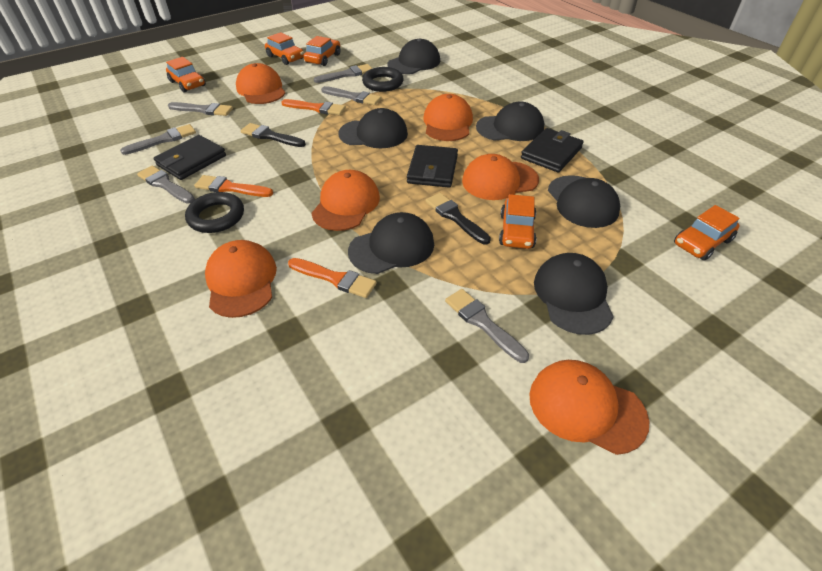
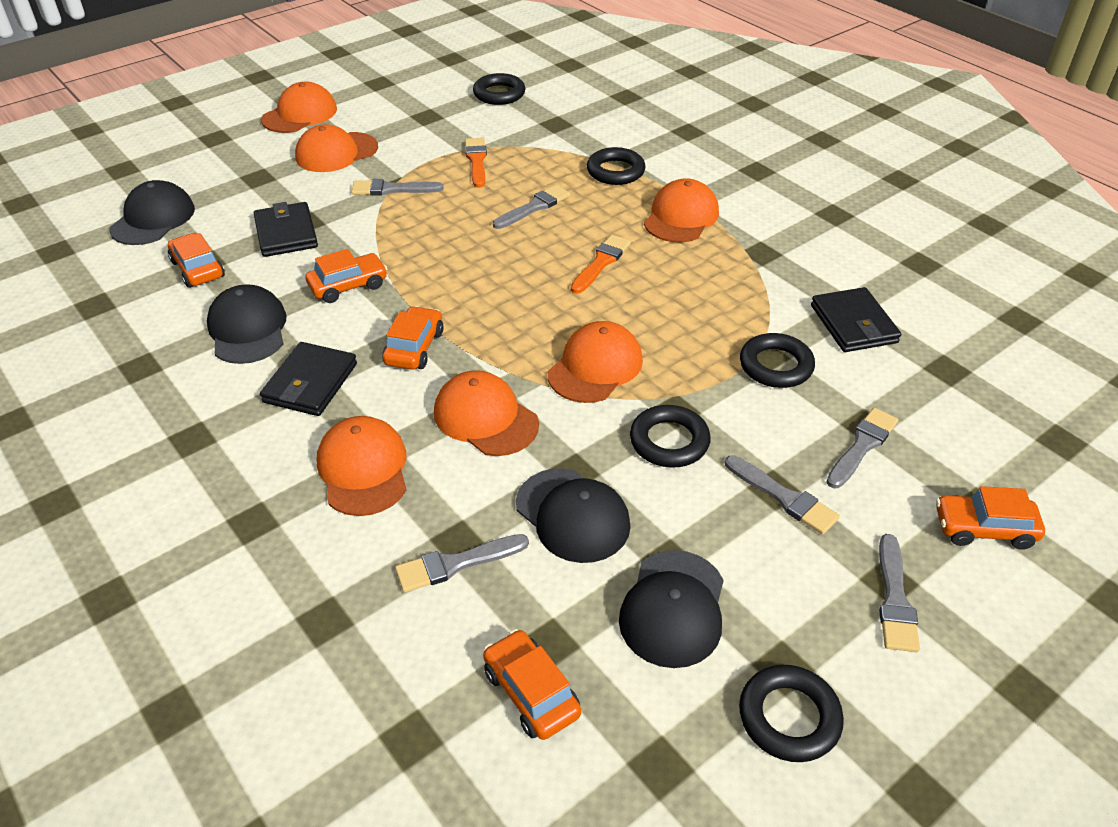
black brush: [241,123,306,147] [426,193,491,245] = 2 -> none = 0
black cap: [339,108,408,148] [348,212,434,274] [387,39,440,74] [476,102,544,141] [534,253,614,335] [548,175,620,228] = 6 -> [109,180,195,245] [207,284,287,364] [516,468,631,563] [619,550,724,668] = 4
black ring: [185,192,244,233] [362,67,404,92] = 2 -> [473,73,526,105] [587,147,645,185] [630,405,711,468] [739,665,844,762] [740,333,815,388] = 5
orange brush: [194,175,273,197] [281,99,346,115] [288,258,377,298] = 3 -> [465,138,487,188] [571,235,631,294] = 2

